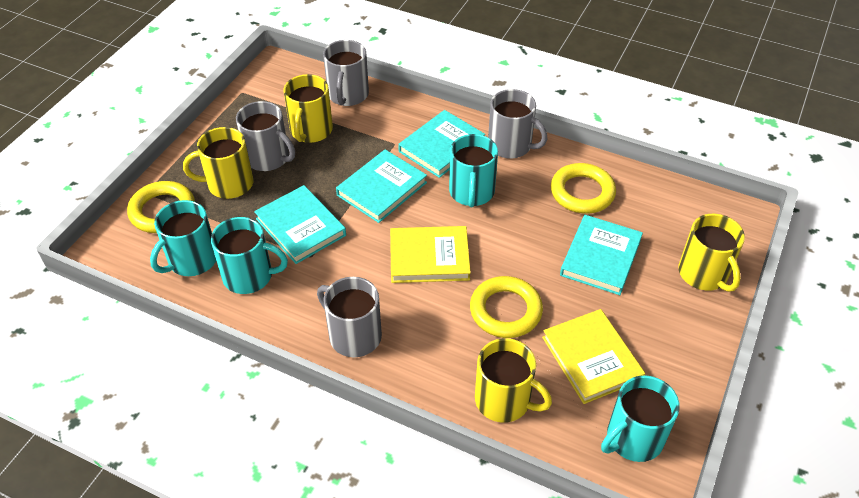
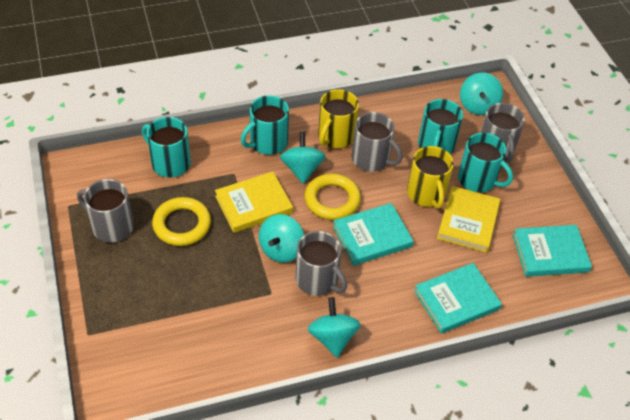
turquoise book: [254,185,346,264] [336,149,427,223] [398,110,485,178] [560,215,643,295] = 4 -> [333,203,414,266] [414,263,502,334] [513,225,592,277] = 3
turquoise spinning top: none = 0 -> [259,214,304,263] [280,132,326,184] [308,297,361,357] [460,72,503,115] = 4
yellow mug: [183,127,254,199] [284,74,333,143] [475,338,552,423] [678,214,745,292] = 4 -> [318,89,359,148] [407,146,454,209] = 2
yellow ring: [127,181,195,233] [470,276,543,338] [551,163,616,214] = 3 -> [152,197,211,246] [305,174,361,220] = 2

